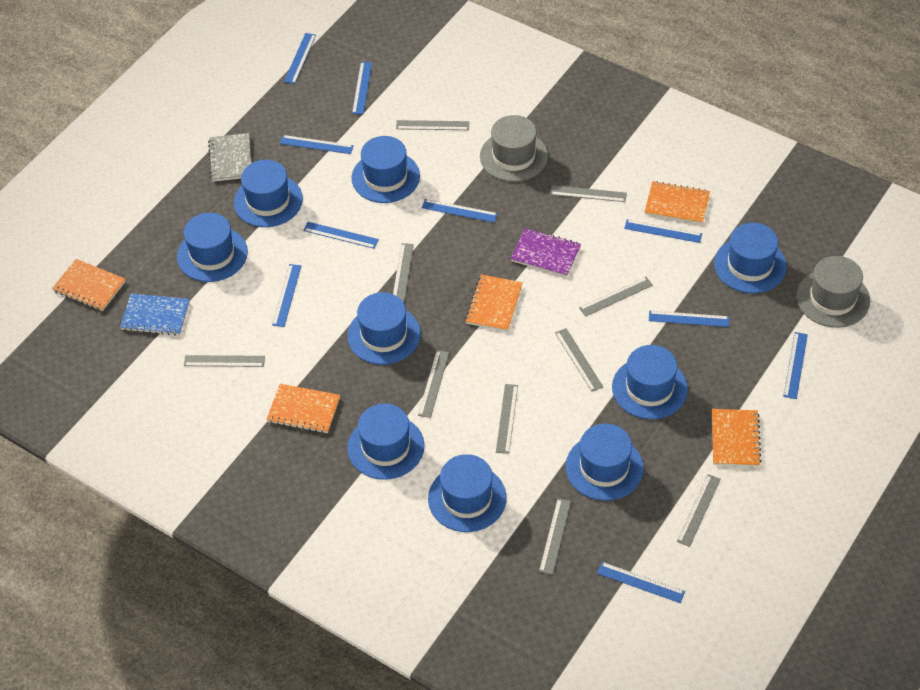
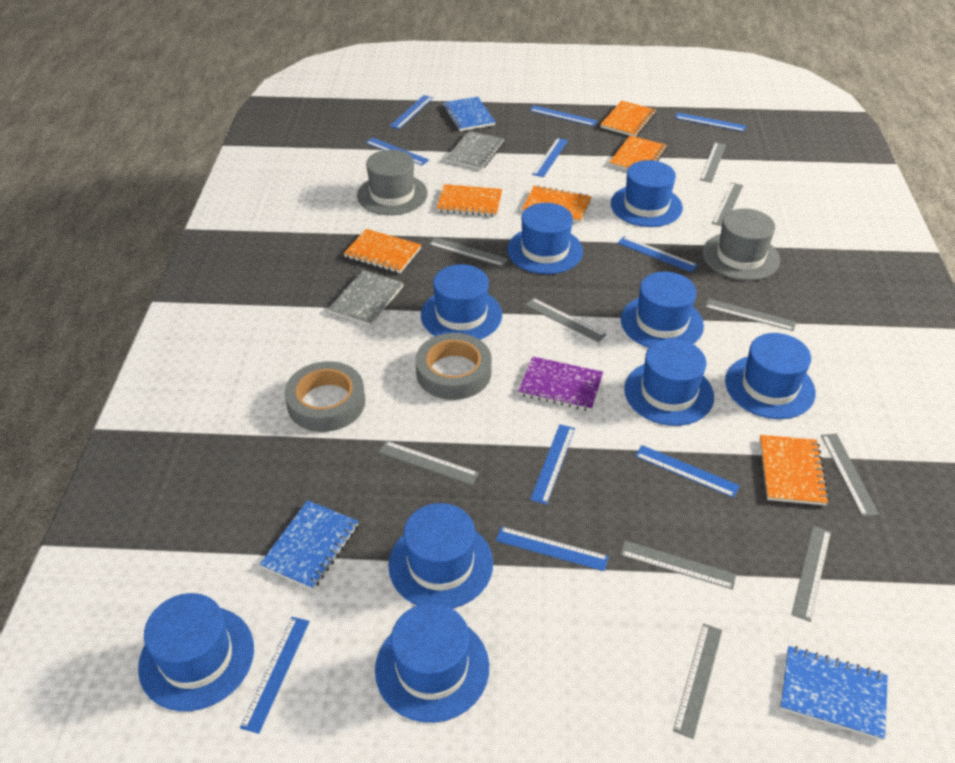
blue notebook: [120,293,190,336] = 1 -> [259,500,359,590] [443,96,495,131] [780,646,888,740] = 3
grey notebook: [208,133,251,182] = 1 -> [328,270,404,326] [446,131,504,170] = 2
grey tape: none = 0 -> [284,361,365,432] [415,333,492,400] = 2
orange notebook: [52,259,126,311] [266,384,340,433] [465,274,523,332] [645,181,710,224] [712,409,761,467] = 5 -> [344,229,421,273] [437,184,502,217] [522,185,591,223] [600,101,656,137] [609,135,667,170] [760,435,829,506] = 6

